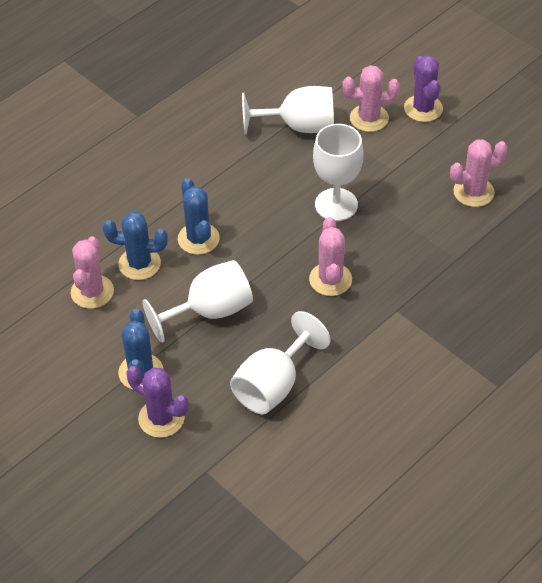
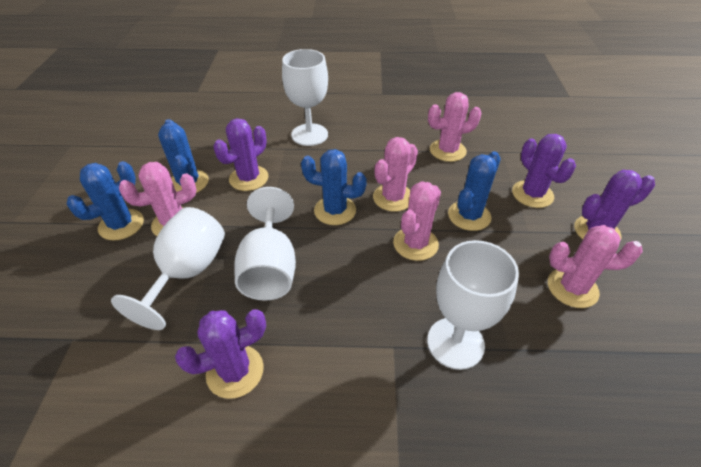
blue cactus: [103,211,168,280] [118,309,163,390] [178,178,220,255] = 3 -> [66,161,144,241] [158,119,209,193] [301,149,367,225] [448,151,501,231] = 4
pink cactus: [71,236,114,309] [309,217,352,296] [342,65,400,132] [450,139,508,207] = 4 -> [119,162,196,236] [373,137,418,212] [393,181,441,261] [428,92,482,162] [548,225,643,308] = 5
purple cactus: [126,366,189,438] [404,56,443,122] = 2 -> [175,309,266,399] [213,118,269,191] [512,134,576,208] [574,170,655,241] = 4

